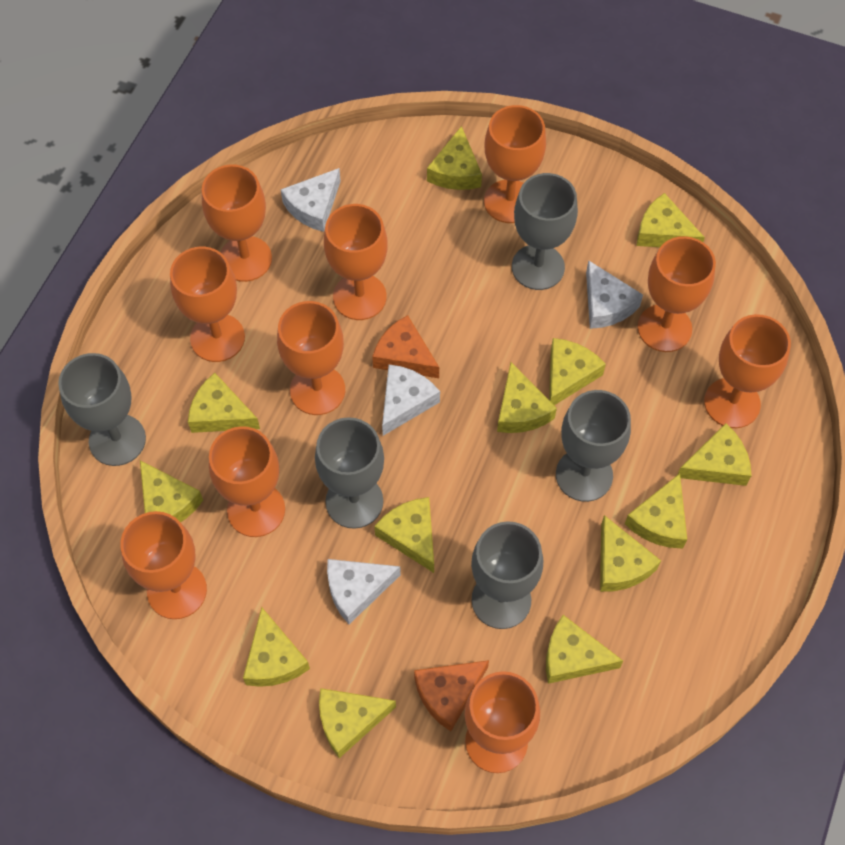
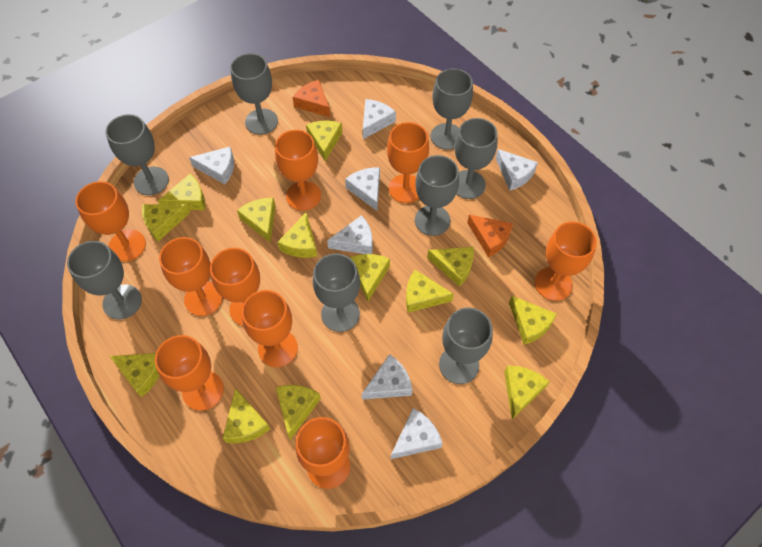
grey goblet: [58,353,146,466] [315,417,384,529] [471,521,543,629] [512,173,578,290] [556,390,631,502] = 5 -> [67,241,142,320] [106,114,169,195] [231,53,278,135] [313,253,360,332] [415,155,459,236] [431,68,473,150] [439,308,493,384] [455,118,498,199] = 8
orange goblet: [120,511,207,619] [170,247,245,362] [202,164,272,282] [209,426,285,537] [277,301,345,415] [324,204,388,320] [465,671,540,773] [484,105,546,223] [638,236,716,352] [704,314,791,428] = 10 -> [75,181,146,262] [155,335,224,411] [159,237,223,316] [210,248,260,326] [242,290,298,367] [275,130,321,211] [295,417,350,489] [387,122,429,203] [535,222,597,301] = 9
white cheese: [281,168,341,232] [327,559,401,624] [382,365,440,436] [586,260,643,329] = 4 -> [189,147,234,184] [327,215,373,254] [345,167,380,211] [362,354,412,400] [363,99,396,139] [391,408,443,459] [496,149,538,191] = 7

